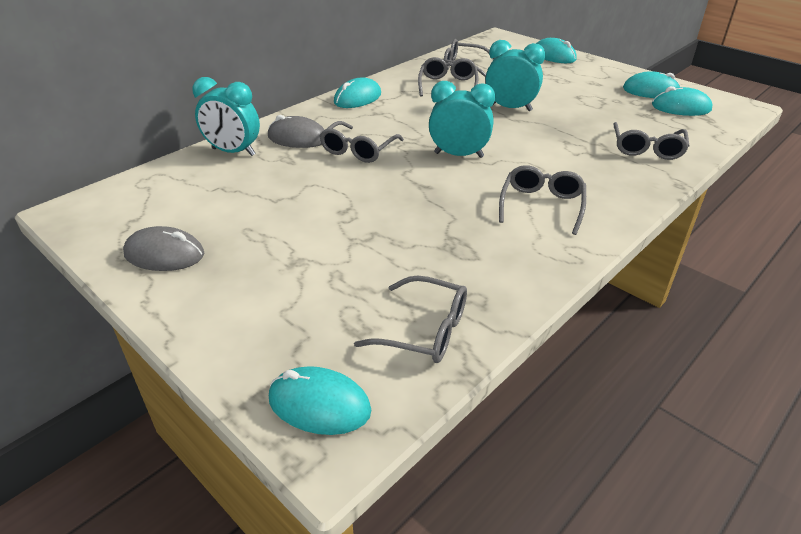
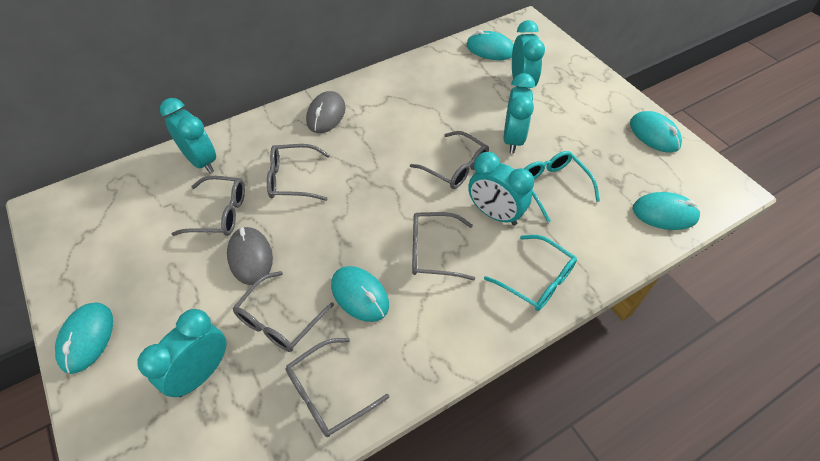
turquoise clock: [192,77,260,156] [429,81,495,158] [485,40,545,111] = 3 -> [137,309,227,397] [160,98,216,173] [468,152,534,226] [504,73,535,154] [512,20,545,88] = 5
turquoise glasses: none = 0 -> [484,235,577,311] [524,151,600,222] = 2

